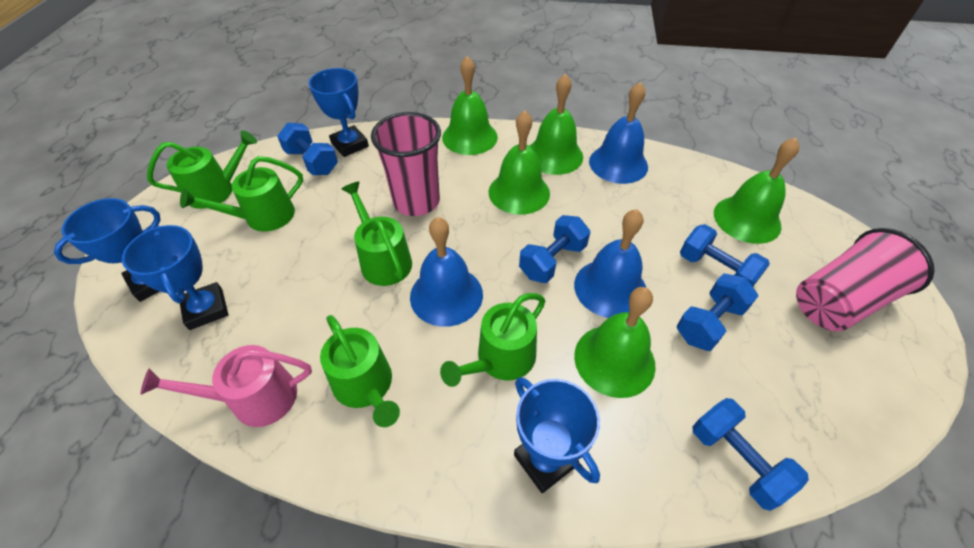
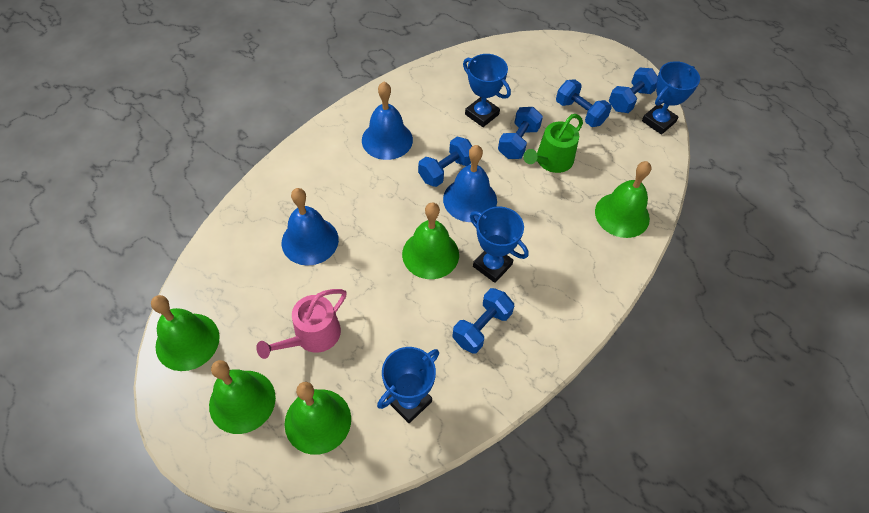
green watering can: [147,131,257,209] [180,156,303,231] [320,315,400,427] [342,182,412,286] [440,293,545,387] = 5 -> [523,114,583,173] = 1
pink cup: [371,112,441,216] [796,228,935,331] = 2 -> none = 0

